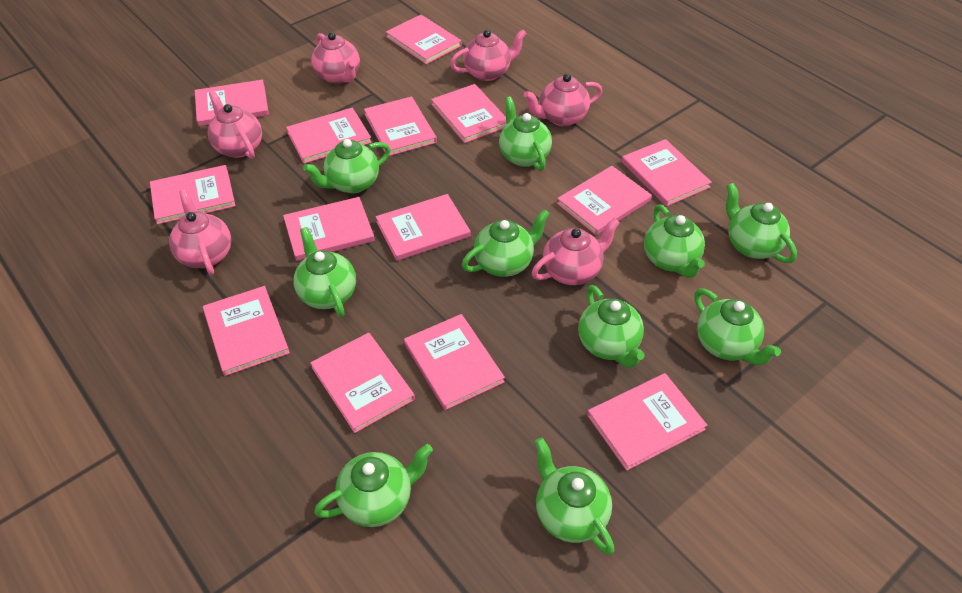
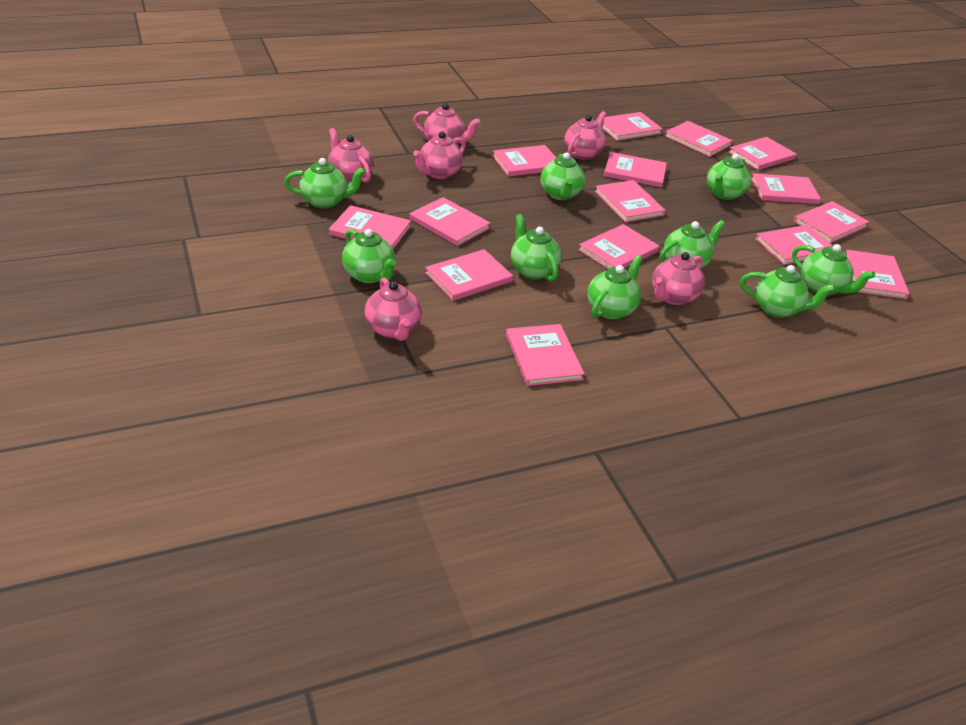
green teapot: [294,227,356,317] [303,139,391,193] [314,444,433,527] [462,209,550,277] [499,96,552,171] [535,437,614,555] [578,285,645,368] [644,204,705,278] [694,289,781,366] [726,183,797,263] = 10 -> [284,158,366,208] [342,229,396,283] [511,214,561,281] [541,152,585,200] [587,255,642,319] [659,220,725,269] [707,154,751,200] [740,265,835,318] [792,244,875,295] = 9
pink book: [150,165,236,224] [195,80,269,126] [203,286,290,376] [283,197,375,261] [286,108,372,164] [310,333,415,433] [364,96,437,156] [376,194,470,261] [386,15,462,64] [404,314,505,410] [431,84,507,143] [557,166,652,235] [587,373,707,471] [621,139,712,207] = 14 -> [329,205,411,249] [410,197,491,246] [425,249,513,301] [492,145,556,177] [506,324,585,386] [578,224,660,269] [595,180,666,222] [596,112,662,141] [604,152,667,188] [665,121,733,157] [728,137,797,170] [751,173,821,204] [755,225,833,265] [793,201,869,243] [846,250,910,299] = 15

